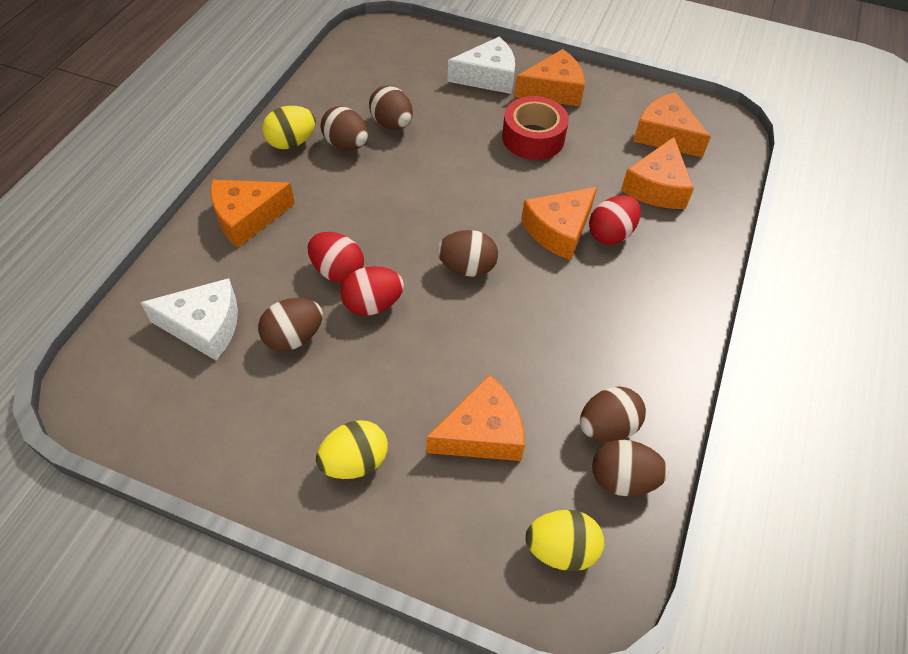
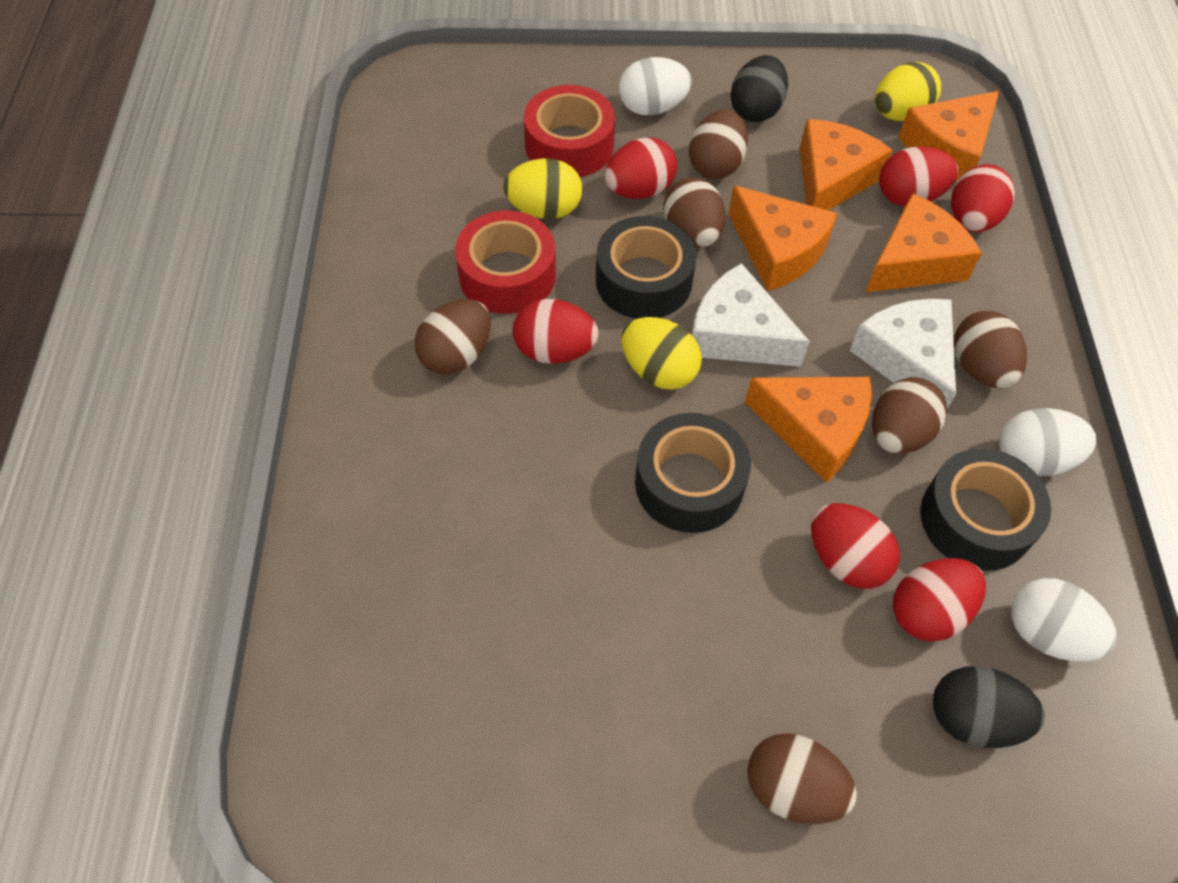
black egg: none = 0 -> [730,55,788,122] [933,666,1045,748] = 2
black tape: none = 0 -> [596,216,697,319] [635,413,751,533] [920,448,1051,571] = 3
orange cheese: [210,180,295,248] [426,374,525,461] [514,49,585,106] [521,187,597,260] [621,137,694,209] [633,92,711,158] = 6 -> [728,185,838,291] [745,377,872,483] [800,119,893,210] [866,193,982,292] [898,91,999,181] = 5
red egg: [308,232,364,283] [340,266,404,316] [589,195,641,245] = 3 -> [513,299,599,364] [605,137,677,199] [811,503,900,589] [879,146,958,207] [893,558,986,642] [951,164,1015,232] = 6
red tape: [502,96,569,160] = 1 -> [455,211,556,314] [524,85,615,177] = 2
white egg: none = 0 -> [619,57,692,115] [999,408,1097,476] [1012,578,1117,662] = 3

